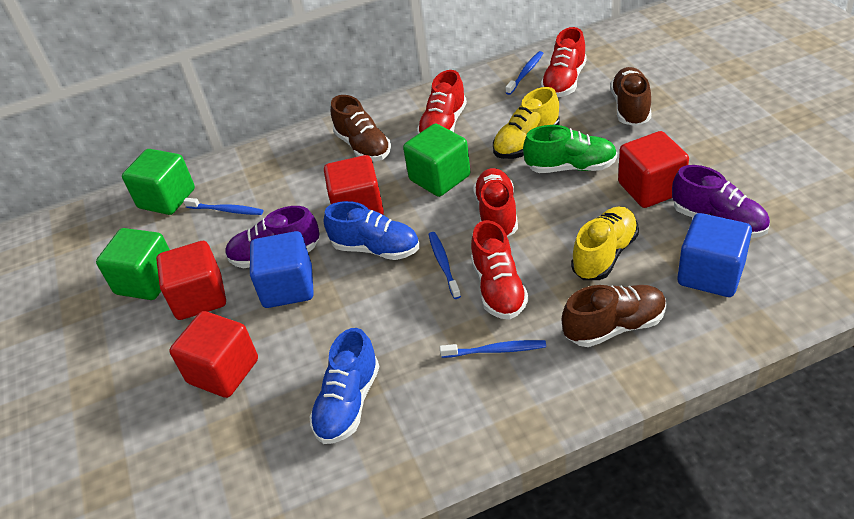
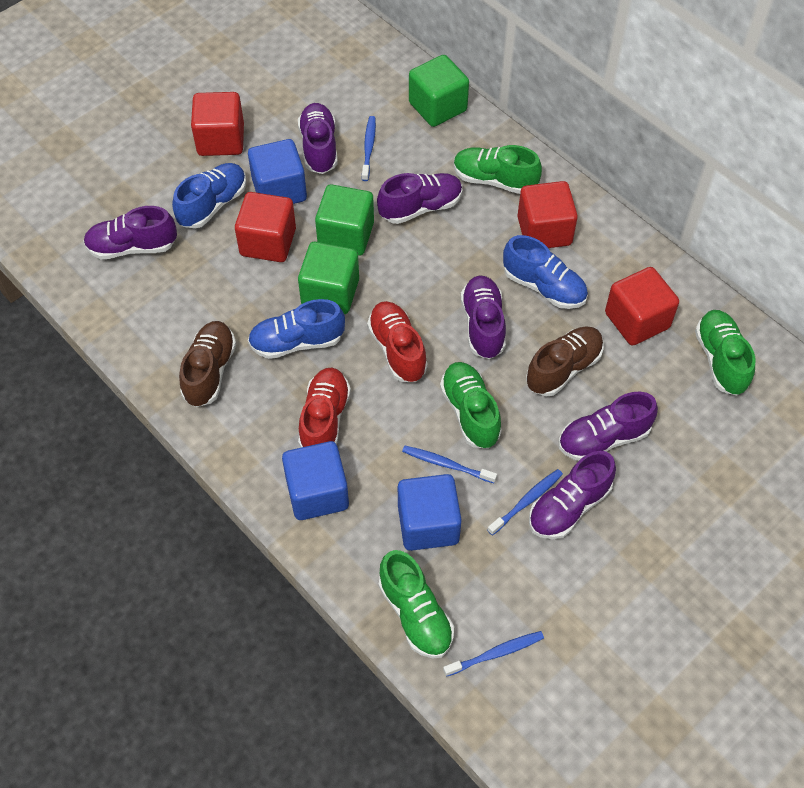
blue cube: [250,231,314,308] [677,213,752,297] = 2 -> [248,139,307,204] [282,441,349,520] [398,474,462,551] = 3
blue shoe: [309,328,380,444] [324,201,419,260] = 2 -> [172,163,246,229] [248,299,345,359] [503,235,588,309] = 3
brown shoe: [331,95,391,161] [562,285,667,347] [610,67,651,126] = 3 -> [179,321,236,407] [526,326,604,396] = 2
green shoe: [523,125,617,173] = 1 -> [379,550,454,658] [440,362,502,449] [454,145,542,194] [695,310,755,395] = 4
purple shoe: [225,206,319,268] [672,165,770,238] = 2 -> [83,206,177,259] [298,103,338,174] [377,173,462,224] [461,275,506,359] [529,451,616,539] [559,391,658,461] = 6
red shoe: [417,70,467,134] [471,220,529,319] [473,168,518,237] [541,27,587,97] = 4 -> [298,368,351,448] [367,301,428,382] = 2
yellow shoe: [493,87,559,159] [571,206,639,280] = 2 -> none = 0

